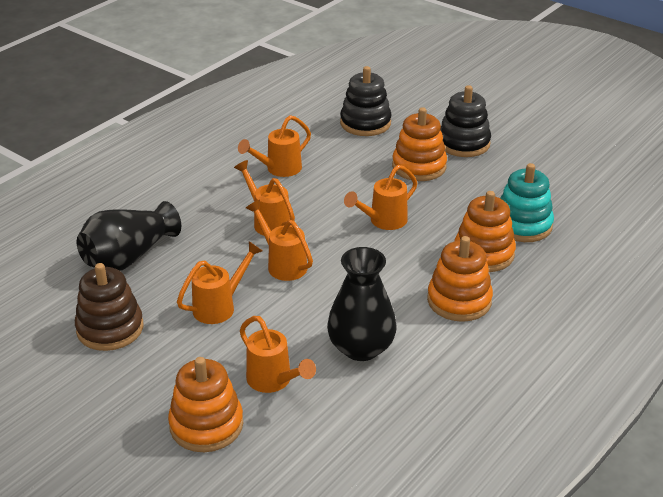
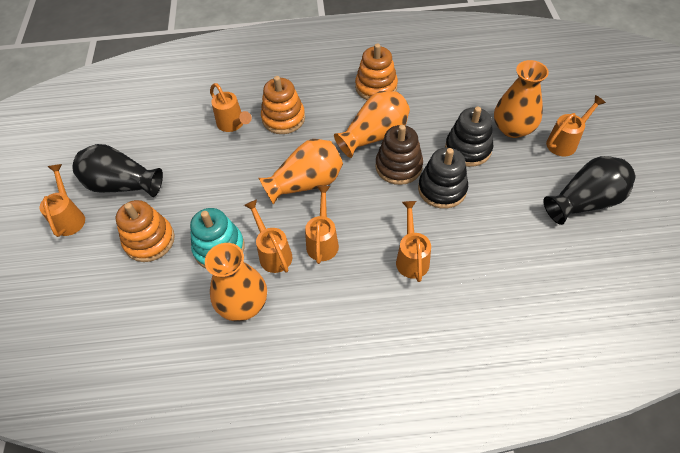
orange stacking toy: [168,357,243,452] [392,107,447,181] [427,236,493,322] [455,191,516,272] = 4 -> [116,200,175,262] [261,76,305,134] [355,43,398,100] = 3
orange vase: none = 0 -> [205,243,267,321] [259,139,343,205] [334,91,410,158] [494,60,549,138] = 4

